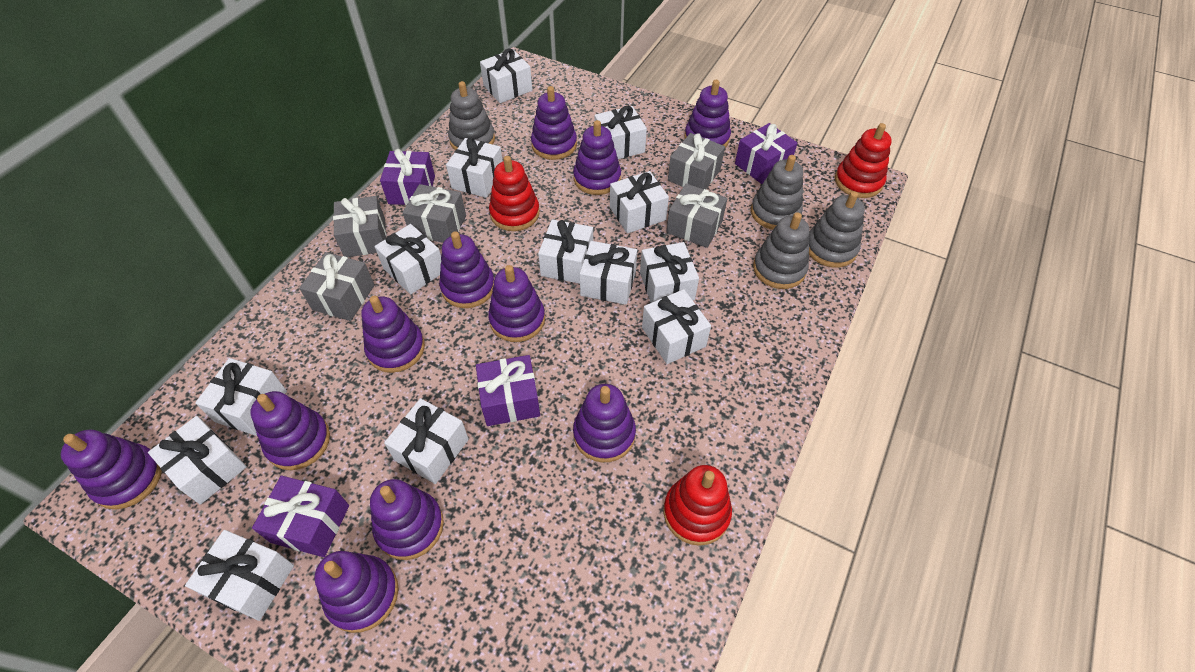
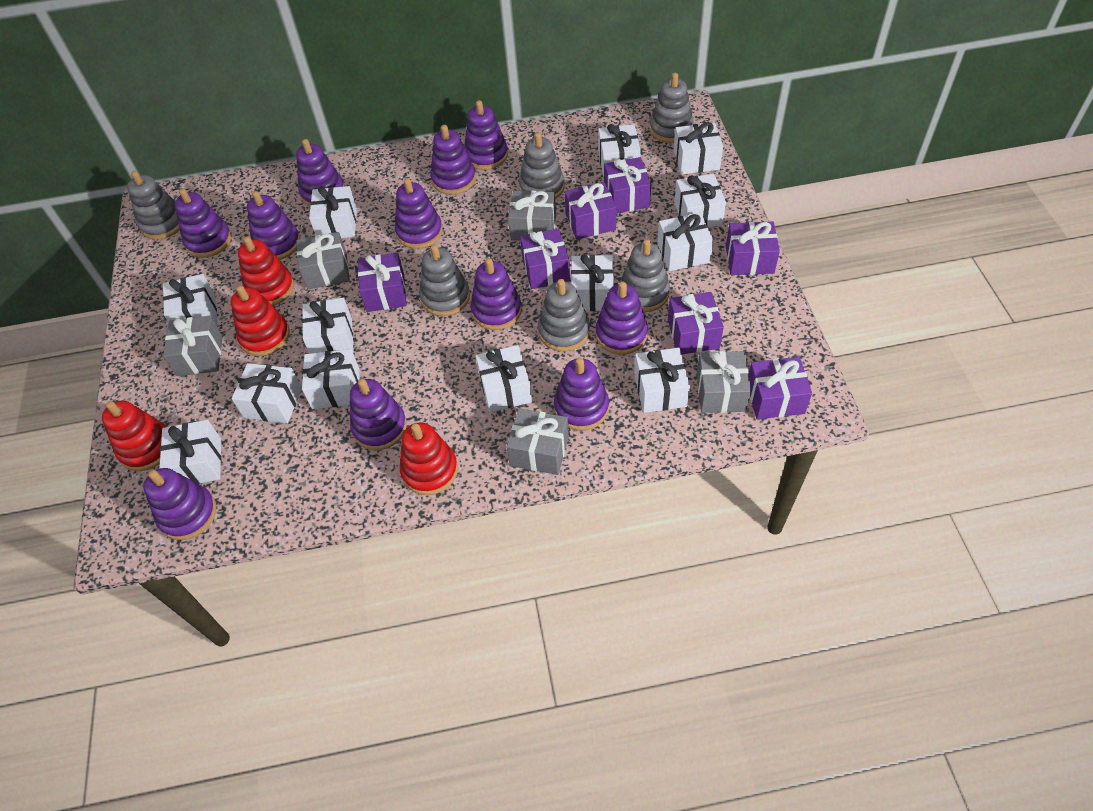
grey stacking toy: [448,81,495,150] [751,155,803,230] [753,212,810,289] [809,191,865,268] = 4 -> [127,171,180,240] [419,245,470,316] [519,132,565,199] [538,279,590,352] [620,239,670,312] [649,73,694,143] = 6
purple gift: [252,476,349,557] [380,149,435,205] [476,355,540,426] [735,123,797,184] = 4 -> [358,253,407,312] [520,228,570,289] [565,182,617,239] [604,157,651,213] [668,292,724,355] [726,221,780,275] [749,357,812,420] = 7
red stacking toy: [489,156,540,231] [663,465,732,546] [835,123,892,198] = 3 -> [102,401,167,471] [231,285,290,356] [238,236,294,306] [400,422,458,495] = 4

